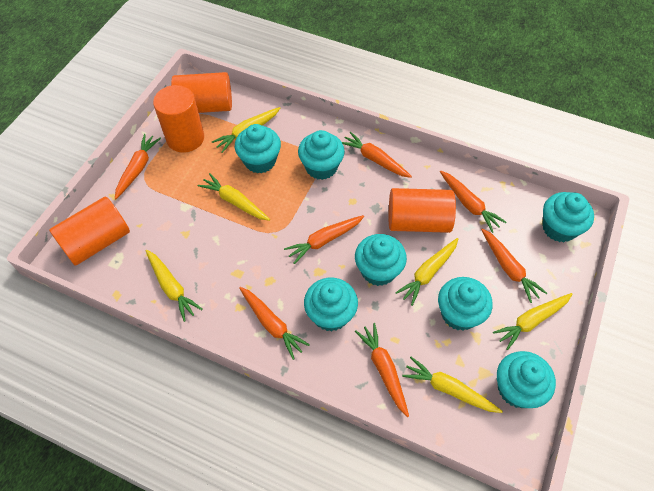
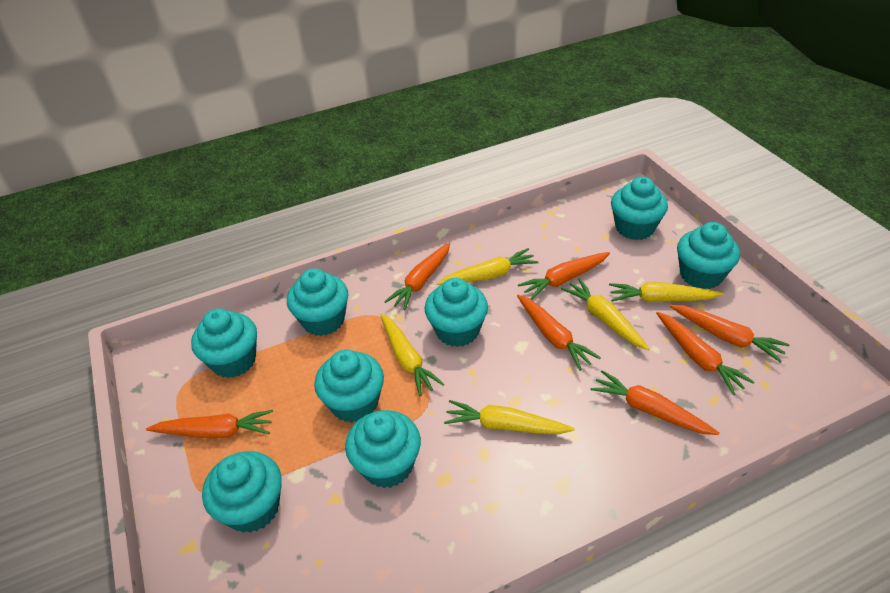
orange cylinder: [49,196,130,266] [153,85,204,153] [171,72,232,113] [389,188,456,233] = 4 -> none = 0
turquoise cupcake: [235,124,281,173] [298,130,345,180] [304,278,358,331] [355,234,407,286] [438,277,493,331] [497,351,556,408] [542,192,594,242] = 7 -> [191,308,257,378] [202,451,282,533] [287,268,349,336] [314,350,384,423] [345,410,421,488] [425,278,488,347] [611,177,668,240] [677,222,740,289] = 8
yellow carrot: [146,250,203,322] [197,173,270,221] [212,107,280,153] [395,238,458,306] [402,357,503,413] [493,293,572,350] = 6 -> [380,314,444,396] [437,248,539,285] [444,400,574,434] [561,278,650,350] [609,282,723,302] = 5

